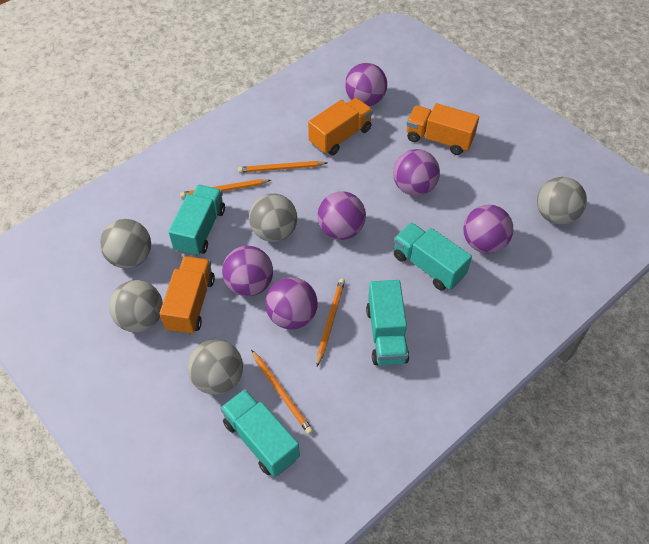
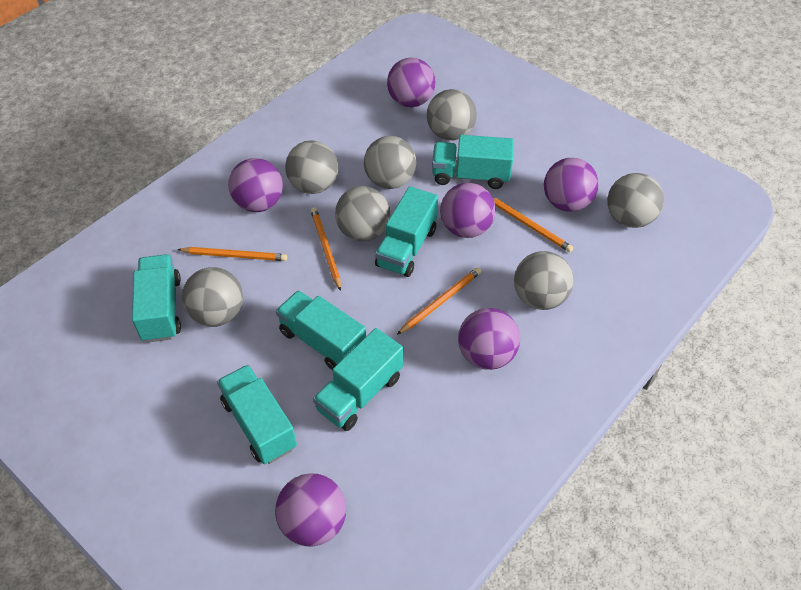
grey ball: [100,219,151,268] [109,280,163,332] [187,339,243,395] [249,193,297,242] [537,177,587,225] = 5 -> [182,267,243,327] [285,140,338,194] [335,186,390,242] [364,136,416,189] [427,89,477,140] [514,251,573,310] [607,173,664,228] = 7
orange truck: [159,256,215,335] [308,98,373,155] [406,103,479,155] = 3 -> none = 0
turquoise truck: [168,185,225,256] [220,389,300,477] [366,280,409,365] [394,223,472,291] = 4 -> [132,254,181,342] [217,365,297,464] [276,290,366,370] [313,328,403,431] [375,186,438,277] [432,135,514,189] = 6

